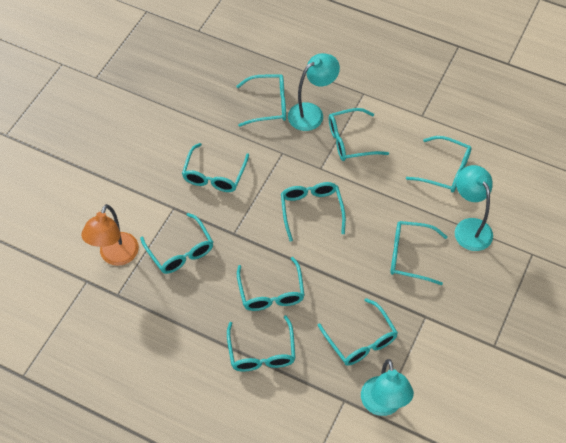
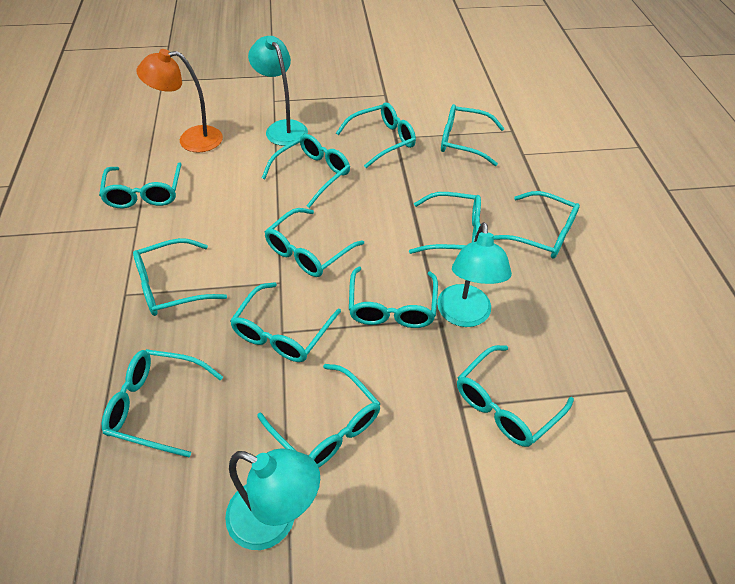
turquoise glasses: [140,213,213,274] [182,143,249,192] [227,315,295,372] [236,74,286,127] [237,257,305,311] [281,182,346,242] [317,298,398,366] [329,108,389,161] [390,221,447,285] [406,136,472,193] = 10 -> [99,162,182,208] [102,349,223,457] [133,238,227,316] [230,282,341,362] [257,364,381,468] [262,134,350,208] [264,208,364,277] [336,102,416,168] [349,267,438,328] [409,192,481,254] [441,104,505,166] [457,345,574,447] [494,191,580,258] = 13

